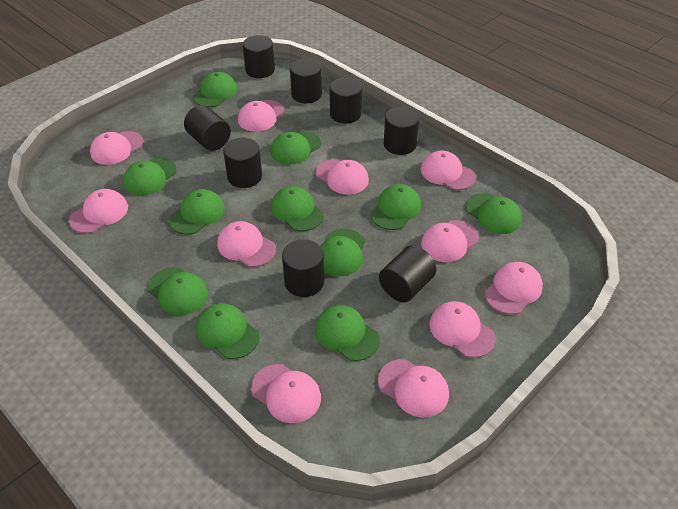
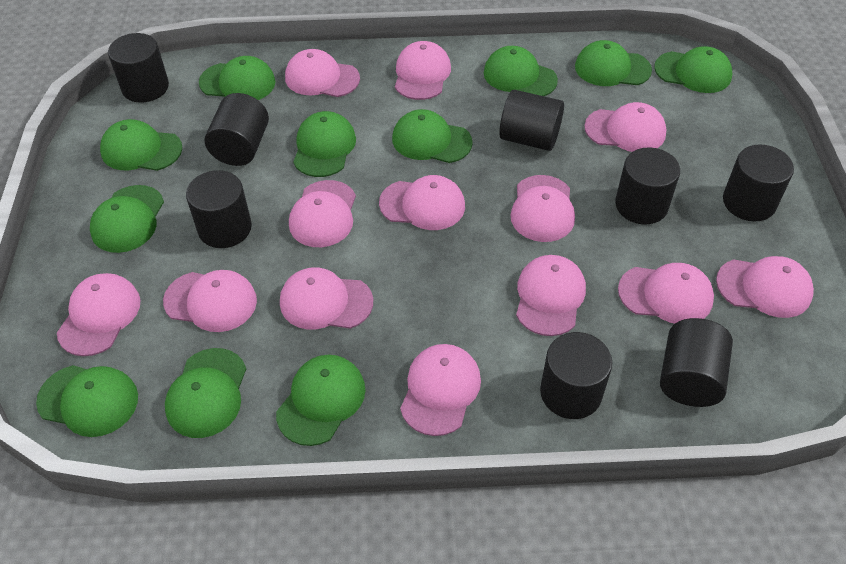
pink cap: [69,189,128,233] [90,131,144,165] [217,221,276,267] [238,100,284,132] [251,364,321,423] [316,159,369,195] [378,359,449,417] [421,151,476,190] [421,220,479,262] [429,301,496,358] [484,262,543,314] = 11 -> [57,273,141,356] [163,270,257,332] [280,268,373,329] [285,49,360,97] [289,180,356,247] [379,175,465,230] [395,41,451,100] [400,344,481,436] [510,175,575,242] [516,255,586,336] [584,102,667,152] [618,263,714,324] [716,256,814,318] = 13

